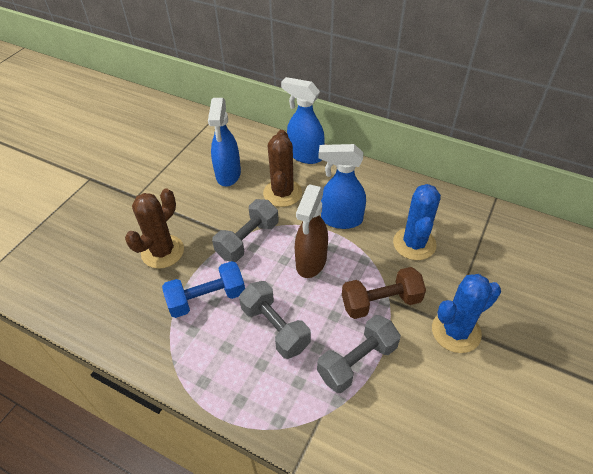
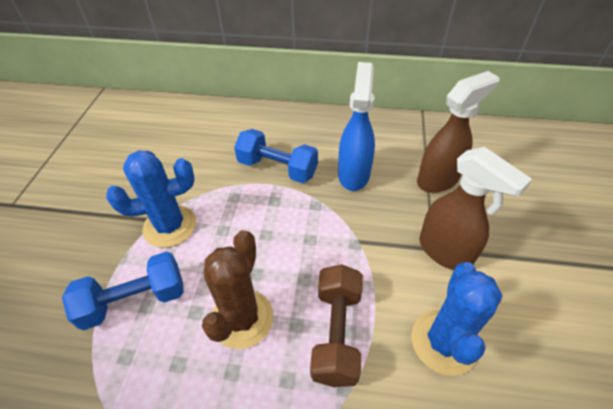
blue dumbbell: [162,261,245,318] = 1 -> [62,252,184,330] [234,129,318,183] = 2
blue spray bottle: [208,98,241,187] [281,77,325,164] [319,144,366,229] = 3 -> [338,62,375,191] = 1
brown cactus: [125,189,184,269] [263,130,302,207] = 2 -> [202,230,274,349] = 1
brown spray bottle: [295,185,328,278] = 1 -> [417,71,500,193] [419,147,532,270] = 2
grey dumbbell: [212,199,279,262] [239,281,311,359] [317,315,401,393] = 3 -> none = 0

